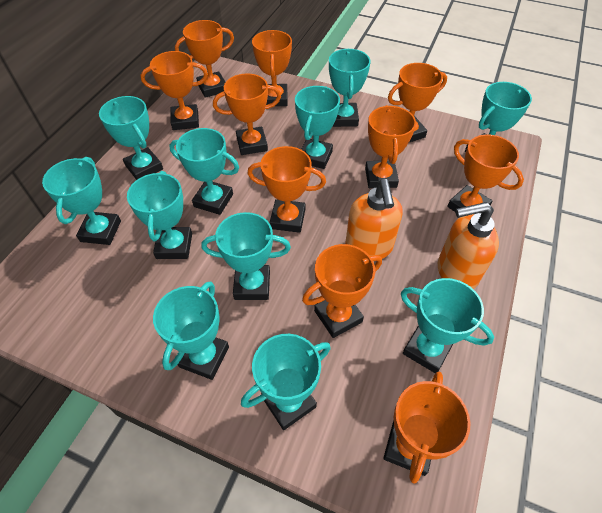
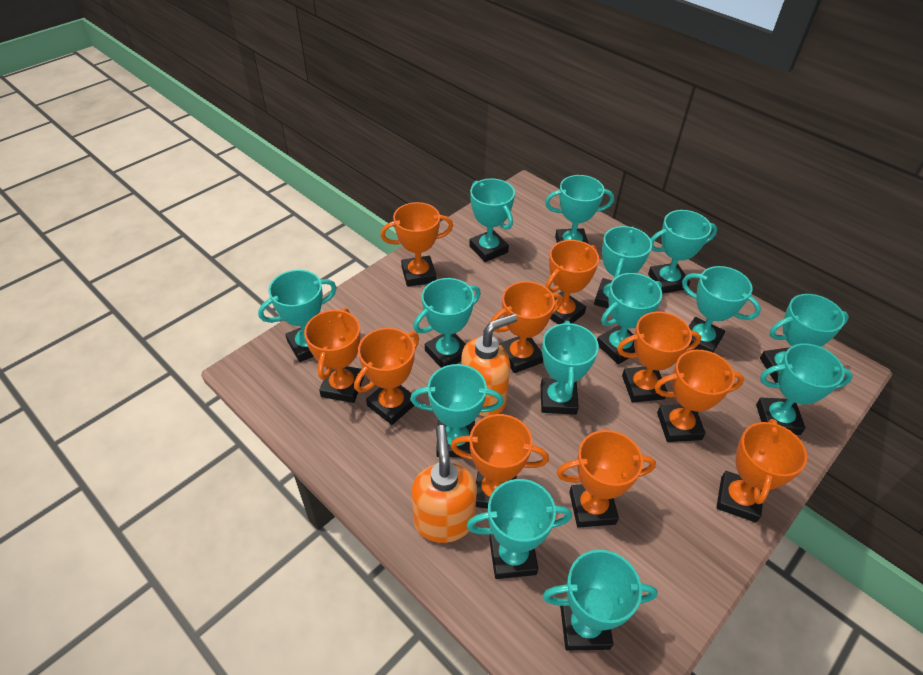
turquoise trophy: [42,157,121,245] [99,96,163,180] [127,171,192,259] [153,281,229,380] [169,128,239,215] [201,212,291,300] [241,334,331,430] [295,86,340,169] [329,49,371,127] [401,278,494,374] [465,82,532,152] = 11 -> [258,270,337,362] [410,364,503,458] [413,278,481,368] [466,479,572,579] [469,179,515,262] [541,321,599,415] [542,550,658,650] [545,175,614,244] [594,226,652,308] [597,273,662,364] [648,210,717,294] [682,266,761,352] [756,343,853,435] [760,294,849,383] = 14

